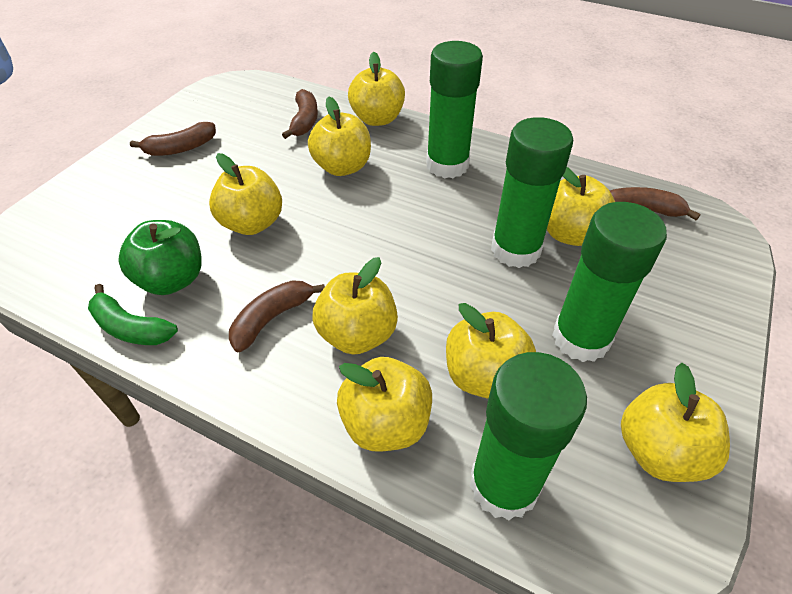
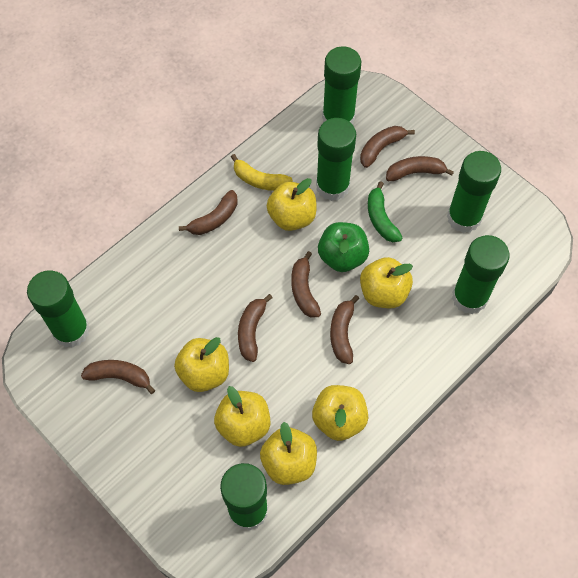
brown banana: [130,122,216,156] [229,280,325,352] [282,89,318,139] [609,187,700,220] = 4 -> [81,360,155,394] [179,190,237,235] [238,294,273,362] [291,251,321,317] [330,295,359,364] [360,126,415,168] [386,156,454,181] = 7
green glue stick: [426,41,483,178] [470,352,587,520] [491,117,573,268] [552,202,667,362] = 4 -> [27,270,90,348] [220,463,268,531] [316,118,356,201] [322,46,361,125] [447,151,501,233] [452,235,510,314] = 6
yellow apple: [209,153,282,235] [308,97,371,176] [312,257,398,355] [337,357,432,452] [348,52,405,126] [446,303,536,398] [547,167,615,246] [621,363,730,482] = 8 -> [174,337,229,392] [214,386,271,447] [260,422,317,485] [267,178,316,231] [312,385,368,441] [360,257,413,308] = 6
yellow banana: none = 0 -> [231,154,293,191] = 1

